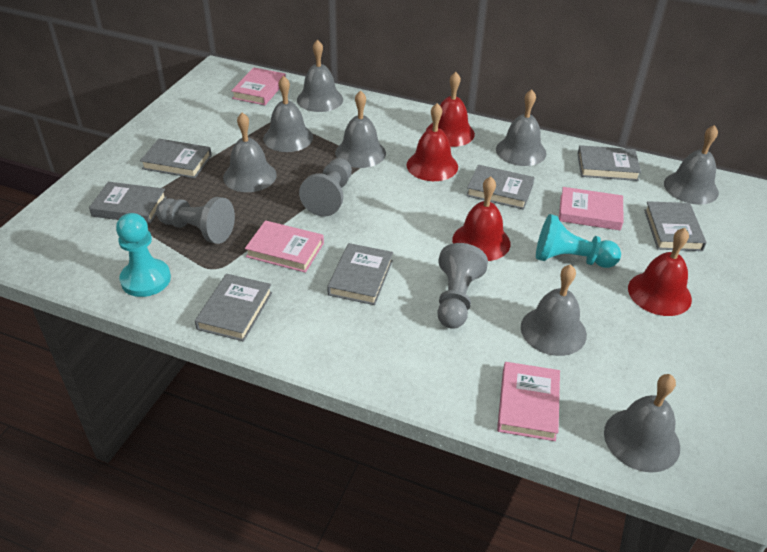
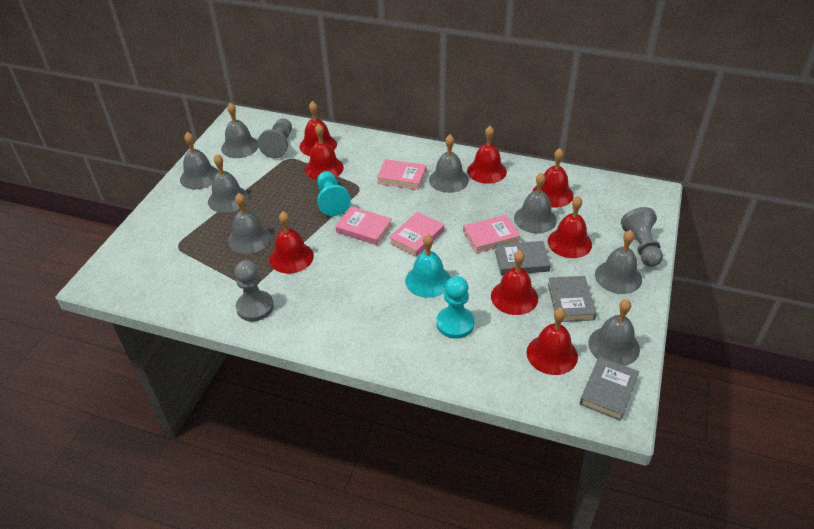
grey book: [89,182,167,224] [140,139,212,178] [195,274,272,342] [327,243,393,305] [466,165,534,210] [578,145,641,181] [644,201,706,251] = 7 -> [495,241,551,275] [548,276,597,322] [580,357,639,421] = 3
red bell: [407,103,458,181] [426,72,475,147] [452,176,510,261] [628,228,692,316] = 4 -> [269,212,314,274] [300,101,337,156] [305,123,344,180] [467,126,507,184] [491,251,538,315] [527,308,578,375] [532,148,574,208] [548,196,592,258] = 8
turquoise bell: none = 0 -> [405,234,451,298] = 1

